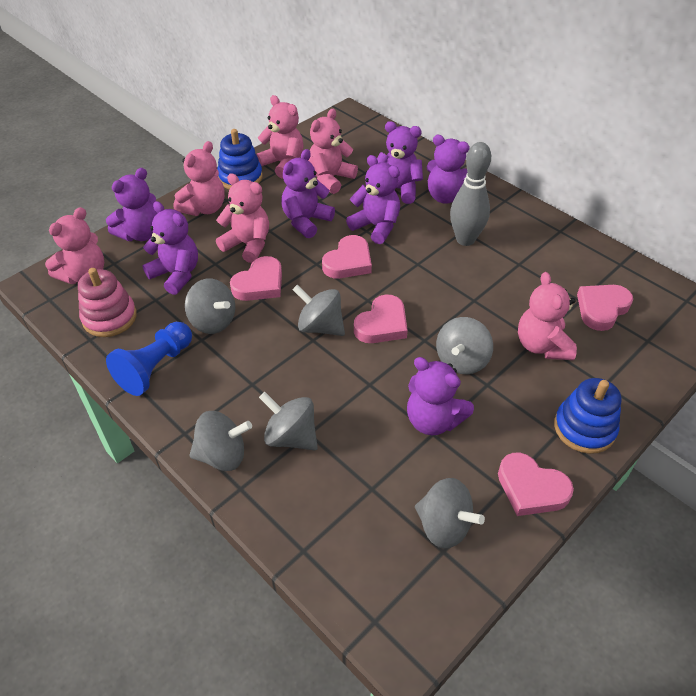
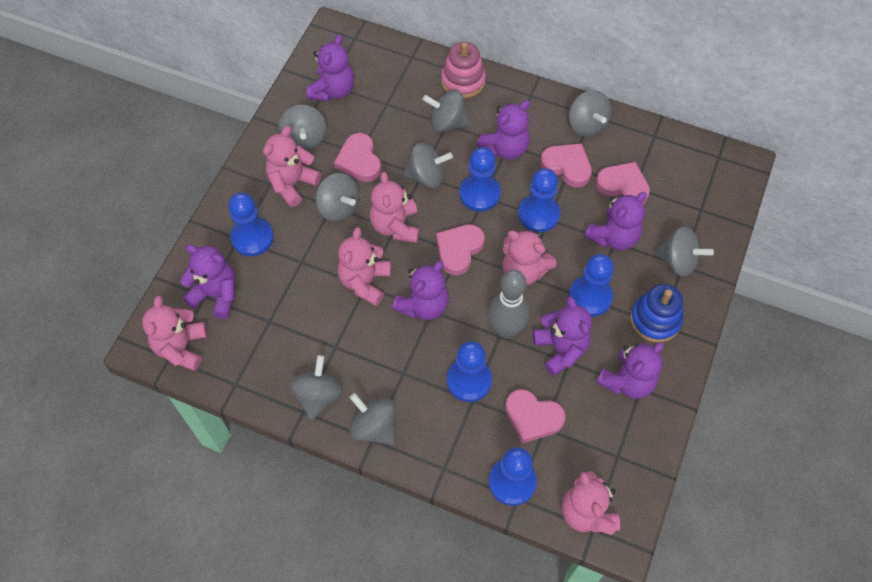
blue pawn: [106,322,192,396] = 1 -> [228,193,274,256] [447,341,492,402] [460,147,501,212] [489,447,537,506] [518,168,560,232] [569,254,614,317] = 6
blue stacking toy: [217,129,263,190] [554,378,621,454] = 2 -> [630,284,683,343] = 1
grey spinning top: [185,278,235,334] [189,411,252,471] [259,392,318,451] [292,285,345,336] [415,478,485,549] [436,317,493,374] = 6 -> [279,105,326,150] [289,355,343,420] [316,173,359,222] [349,393,396,445] [403,143,453,188] [423,90,471,132] [569,90,611,136] [655,226,714,277] = 8

